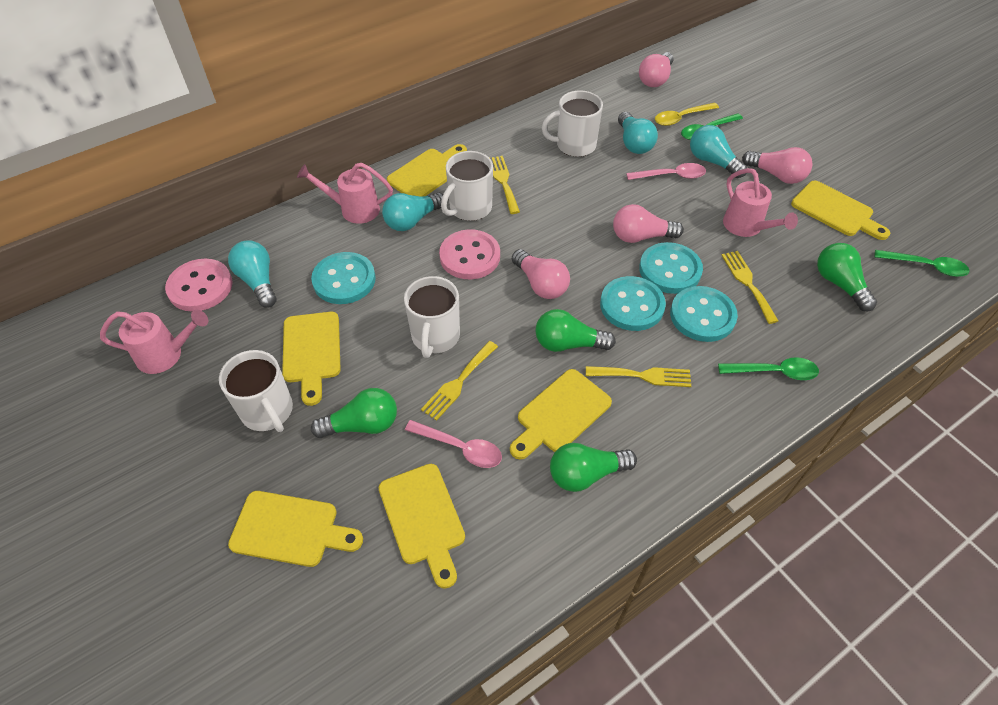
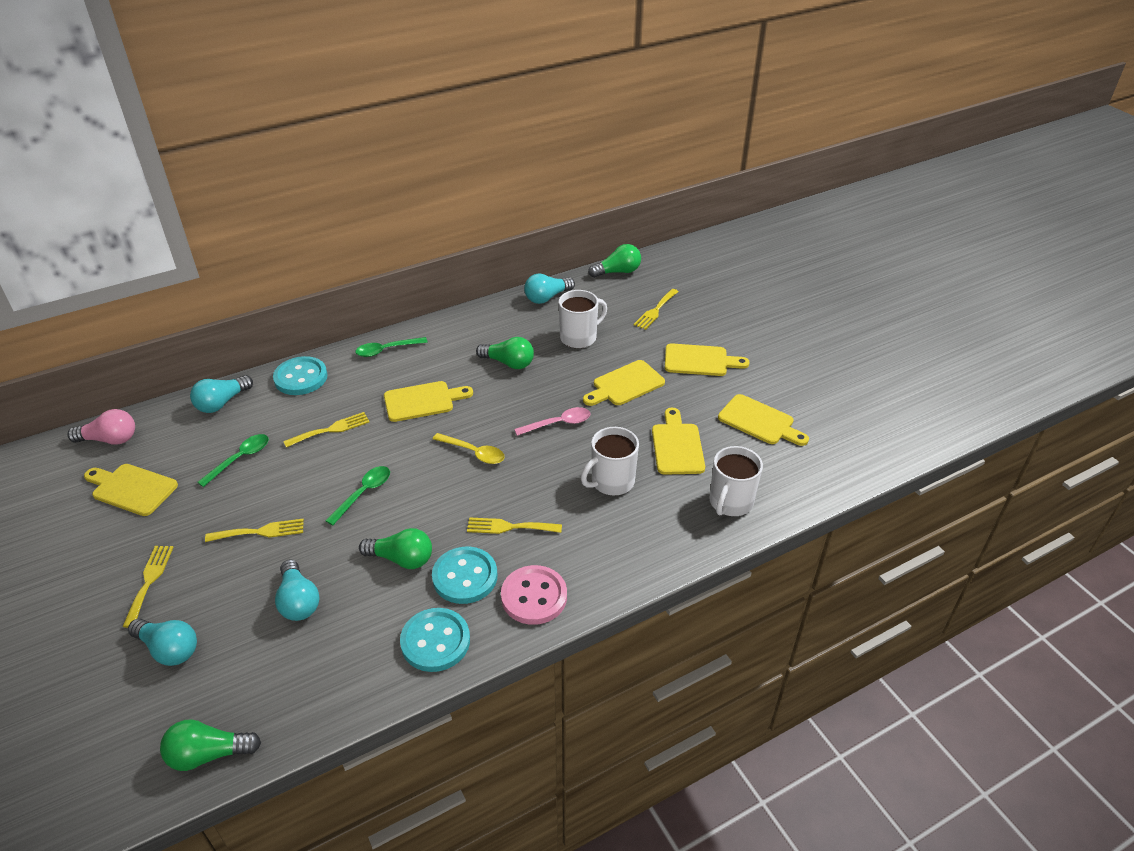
pink button: [165,259,233,311] [439,229,500,279] = 2 -> [501,565,567,625] = 1
pink light bulb: [512,249,570,299] [613,204,684,243] [639,52,674,87] [742,147,813,184] = 4 -> [67,409,135,445] = 1
pink spoon: [405,420,502,468] [626,163,706,180] = 2 -> [514,407,591,436] = 1
pink watering can: [100,310,208,374] [297,163,393,224] [723,168,798,237] = 3 -> none = 0
turquoise button: [311,252,376,304] [600,276,666,331] [639,242,703,294] [670,286,738,342] = 4 -> [273,356,328,395] [400,608,470,672] [432,547,497,604] = 3
white mug: [219,350,293,432] [404,276,460,358] [441,151,493,221] [542,91,603,157] = 4 -> [559,290,607,348] [581,427,639,495] [709,446,763,516] = 3
yellow fork: [421,341,498,421] [492,156,520,214] [586,366,691,387] [721,251,778,324] = 4 -> [122,546,174,628] [205,519,304,542] [283,412,370,448] [467,517,562,534] [634,289,679,330] = 5

